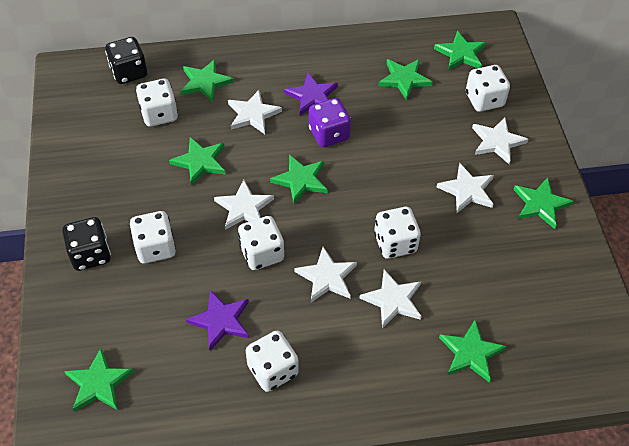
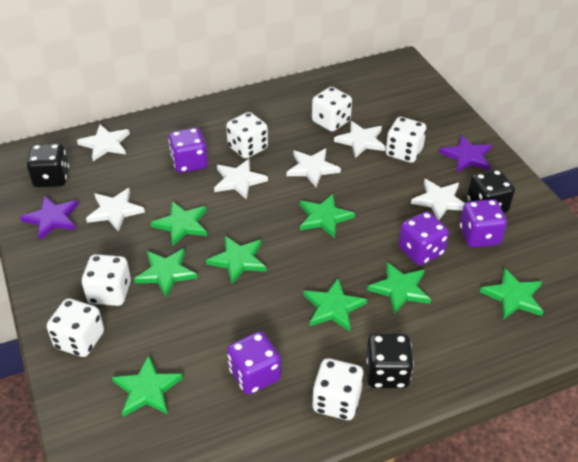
black dice: [62,217,111,271] [105,37,147,84] = 2 -> [26,143,69,187] [366,334,414,388] [467,169,515,213] = 3
purple dice: [309,98,351,147] = 1 -> [169,128,208,173] [227,331,281,395] [399,211,449,265] [460,199,507,248] = 4

